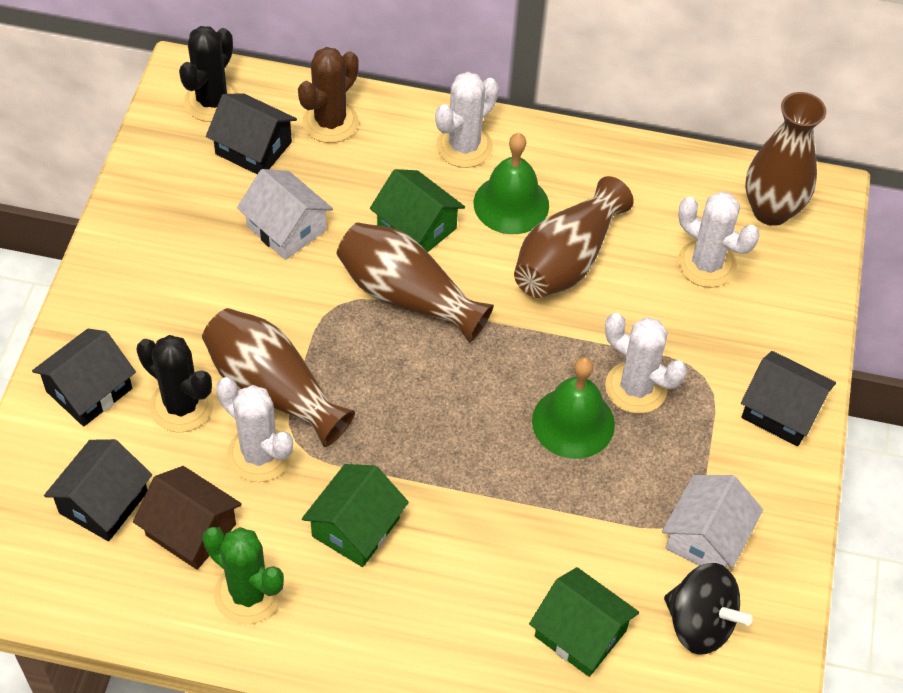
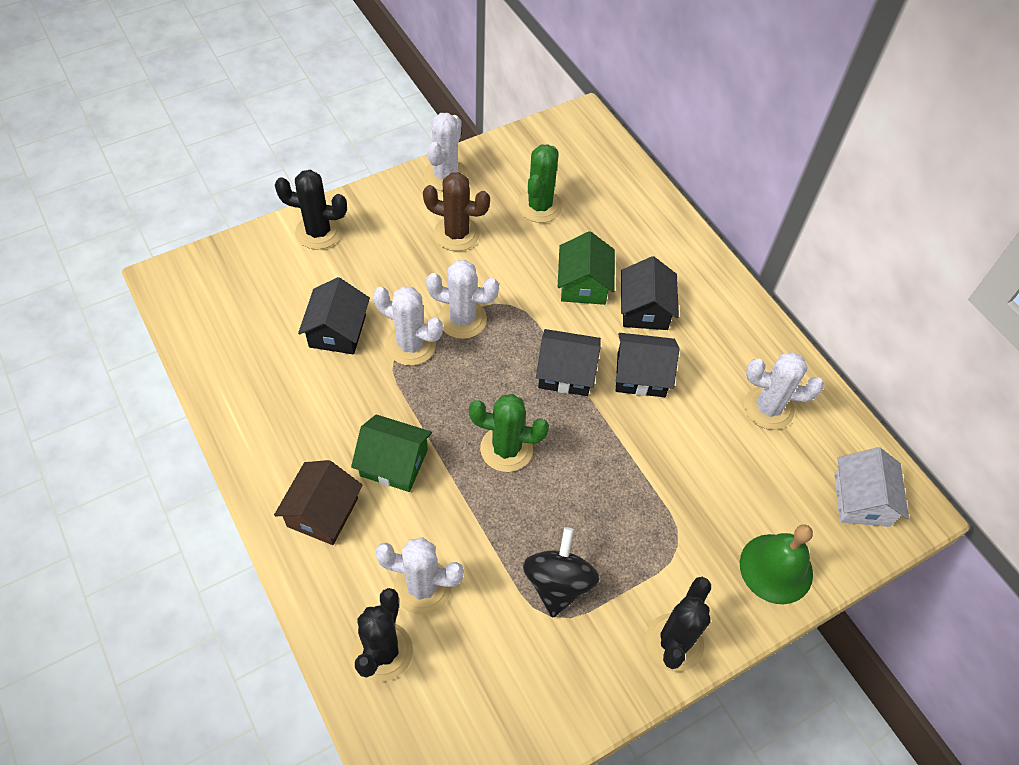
black cactus: [136,335,214,432] [179,26,239,122] = 2 -> [275,170,347,250] [353,588,413,682] [646,577,711,672] = 3
brown vase: [202,308,355,447] [337,222,494,343] [514,176,634,298] [745,92,826,226] = 4 -> none = 0
green bell: [474,133,549,234] [532,357,615,459] = 2 -> [740,524,813,604] = 1
green cactus: [202,527,284,624] = 1 -> [469,394,549,472] [518,144,562,223] = 2
green house: [302,464,409,567] [370,169,465,252] [529,567,639,677] = 3 -> [351,414,432,492] [558,231,615,305] = 2
white cactus: [216,377,293,482] [435,72,499,168] [605,313,687,414] [678,191,759,287] = 4 -> [373,286,443,366] [375,537,464,615] [424,113,468,191] [426,260,499,339] [744,352,824,430] = 5
white house: [237,169,333,260] [662,475,763,568] = 2 -> [835,447,909,527] = 1

